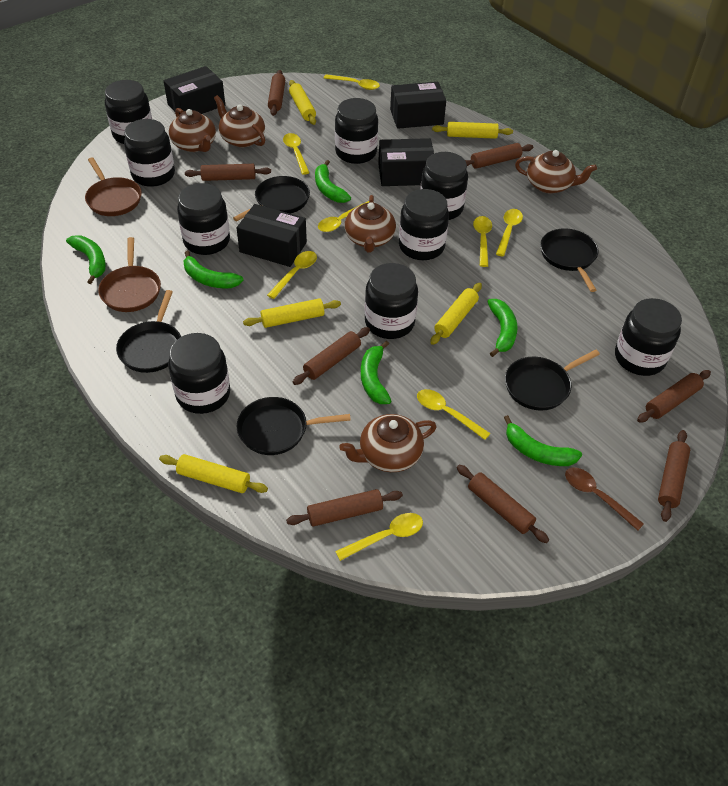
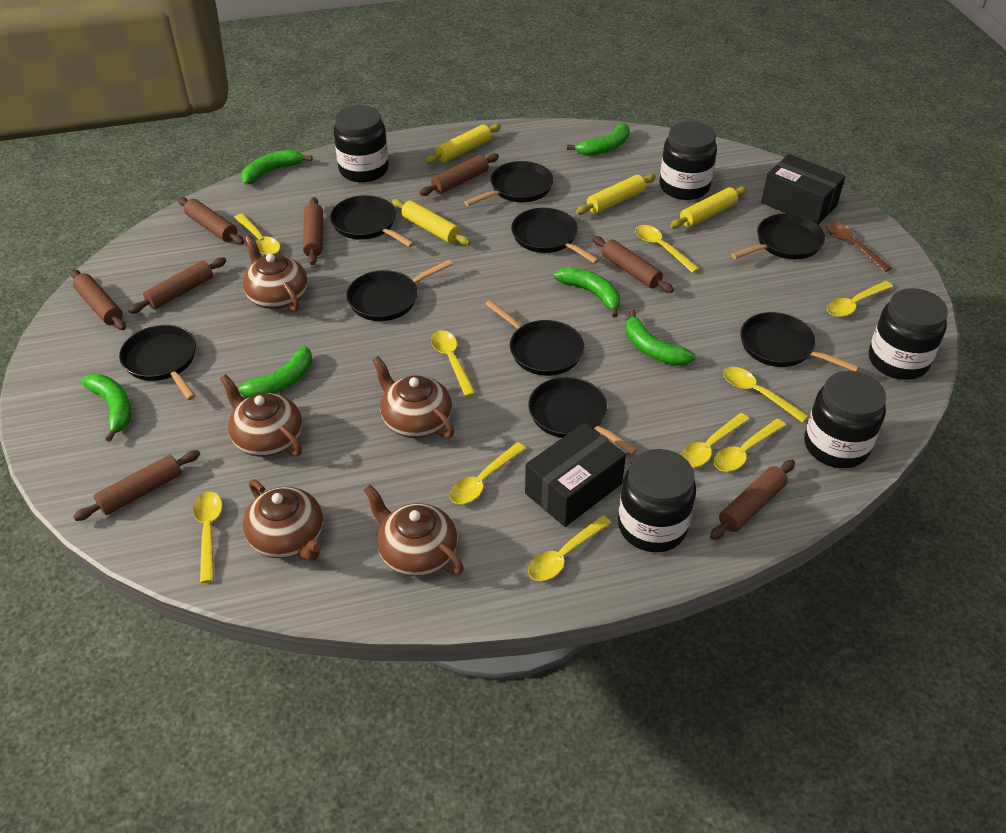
black box: [163,66,225,115] [237,204,307,267] [378,138,434,186] [390,82,446,129] = 4 -> [525,423,626,527] [761,154,845,225] = 2
black jar: [105,80,152,144] [124,119,175,187] [168,333,230,414] [177,183,230,255] [335,98,378,164] [365,263,418,339] [399,189,449,260] [420,152,468,220] [615,298,682,376] = 9 -> [334,105,389,183] [618,449,696,552] [660,121,717,200] [804,371,887,468] [869,288,948,380] = 5
black pan: [116,290,181,373] [233,176,310,221] [237,397,351,455] [505,349,600,411] [540,228,598,292] = 5 -> [119,325,196,400] [330,195,414,247] [346,260,453,321] [464,161,554,206] [485,300,584,376] [511,208,599,264] [528,377,638,455] [731,214,825,259] [740,312,860,371] = 9
brown pan: [85,157,142,216] [98,237,161,312] = 2 -> none = 0
yellow rolling pin: [159,454,268,493] [243,298,341,328] [289,80,316,125] [430,283,482,345] [432,122,513,139] = 5 -> [392,199,471,245] [425,124,501,164] [576,174,656,215] [670,186,747,229] = 4
yellow spoon: [267,251,317,299] [283,133,310,175] [318,201,369,232] [324,74,380,90] [335,513,423,561] [417,389,491,440] [473,216,492,267] [496,209,523,257] = 8 -> [193,492,222,583] [234,214,280,255] [431,330,476,397] [449,442,526,504] [528,515,611,581] [635,225,699,273] [680,413,749,468] [714,419,786,472] [723,367,808,423] [827,281,893,317] = 10

